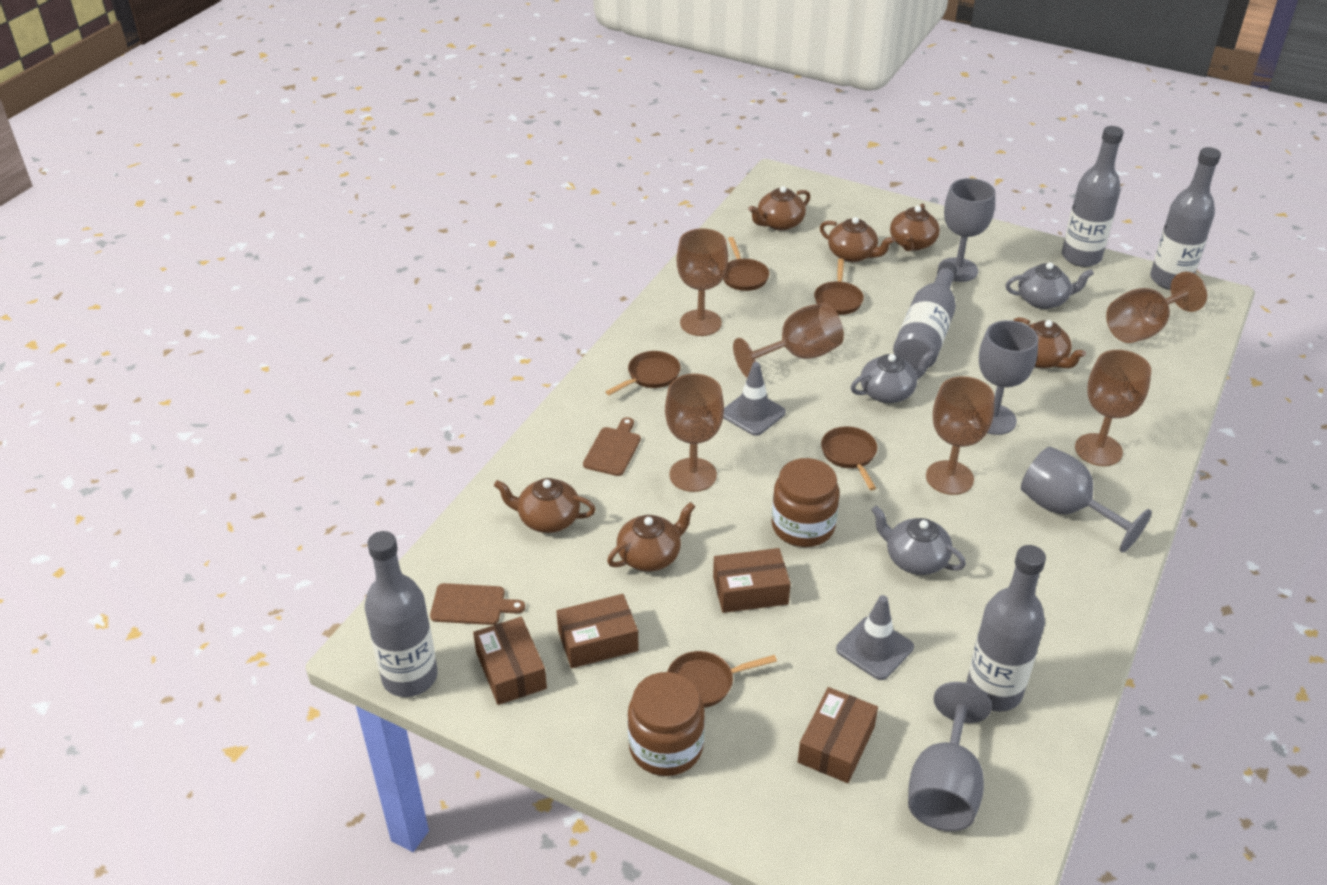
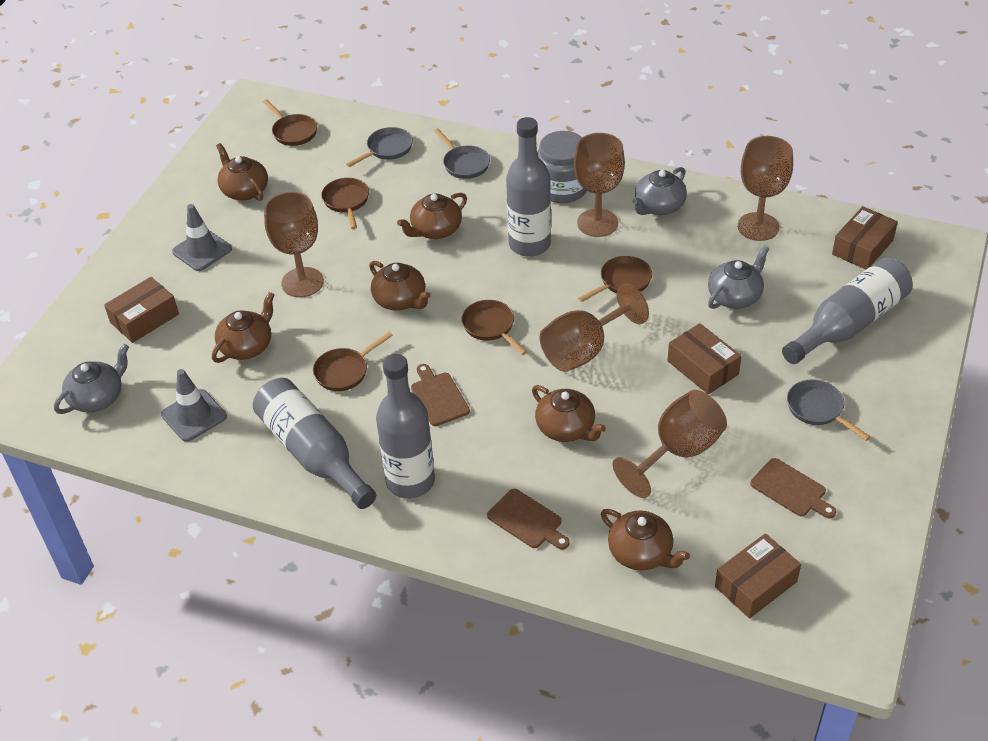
brown cutting board: [430,583,525,625] [583,417,641,476] = 2 -> [411,364,470,426] [487,489,570,550] [750,458,836,518] = 3
brown goblet: [665,374,724,492] [676,228,728,336] [733,302,844,378] [926,376,994,495] [1075,350,1151,466] [1106,271,1207,343] = 6 -> [264,192,324,297] [540,283,649,372] [574,133,625,237] [613,390,727,498] [737,136,793,241] = 5
brown jar: [628,672,705,776] [771,458,840,547] = 2 -> none = 0
grey bottle: [365,531,438,697] [893,262,958,368] [966,545,1046,712] [1062,126,1124,267] [1150,147,1221,290] = 5 -> [253,378,376,509] [376,354,435,499] [506,117,551,257] [782,257,913,364] = 4
grey goblet: [908,682,992,831] [938,178,995,282] [979,320,1038,435] [1021,447,1152,553] = 4 -> none = 0
grey jar: none = 0 -> [537,131,587,203] = 1
grey pan: none = 0 -> [346,127,413,167] [434,128,490,179] [787,379,871,441] = 3

